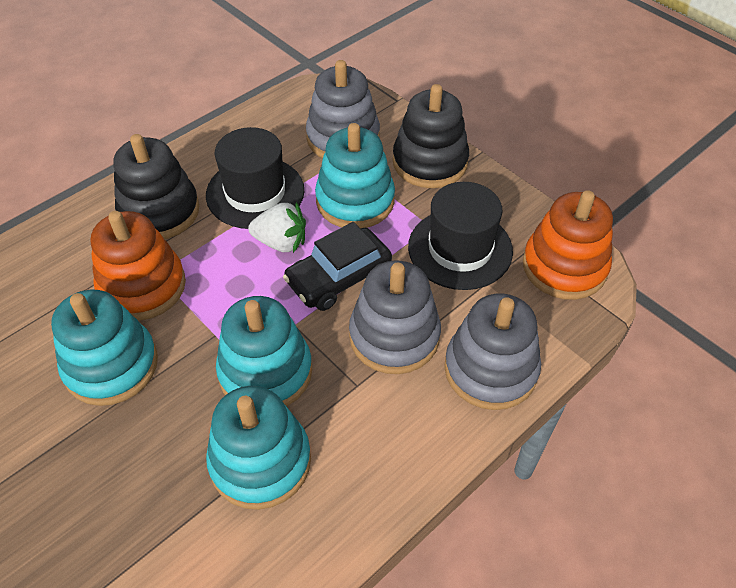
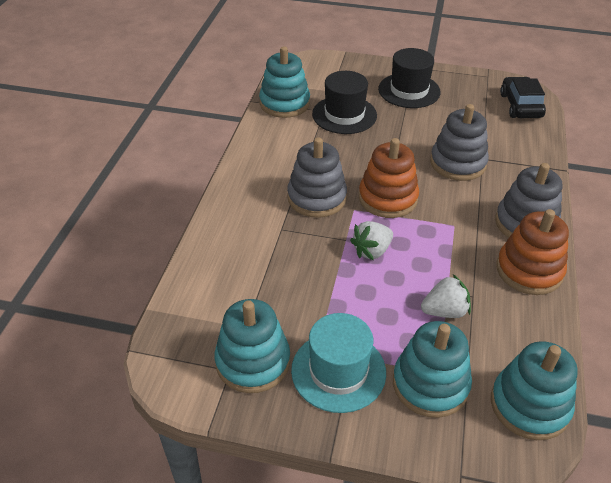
black stacking toy: [114,134,199,239] [393,84,469,188] = 2 -> none = 0
turquoise hat: none = 0 -> [291,313,386,413] = 1
white strawberry: [248,202,306,253] = 1 -> [350,221,393,260] [421,275,471,318] = 2

